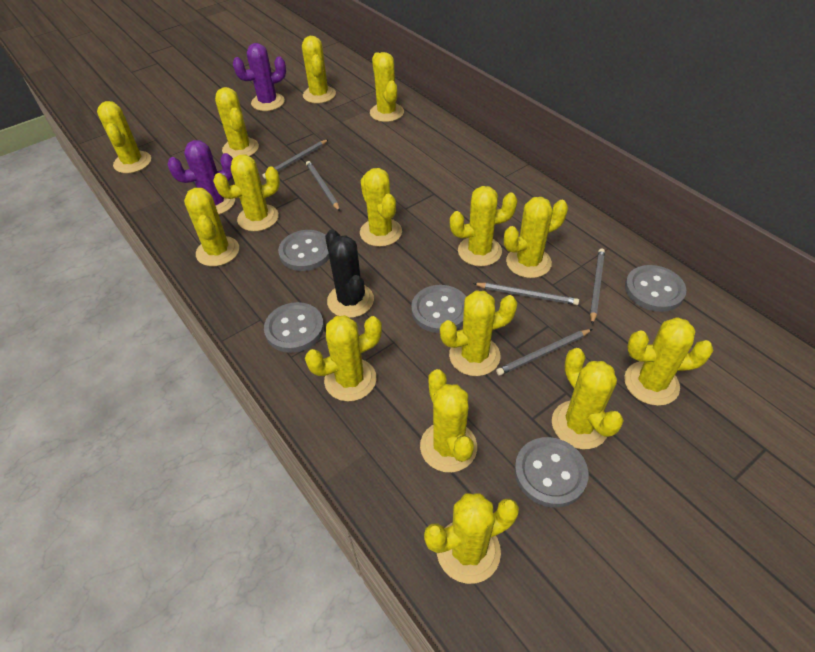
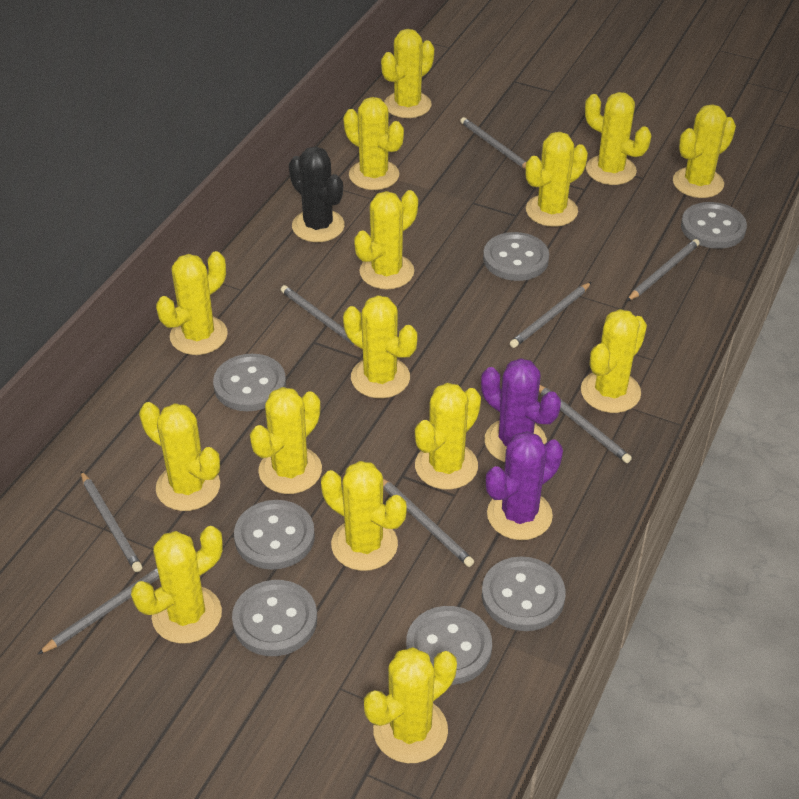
grey button: [264,302,324,353] [278,230,329,271] [411,285,466,333] [514,437,589,508] [625,265,686,312] = 5 -> [213,354,286,411] [232,580,317,656] [234,500,315,570] [406,606,492,685] [482,557,566,631] [483,232,549,281] [681,202,747,249] = 7
grey pencil: [262,139,329,179] [306,161,340,211] [473,282,579,305] [496,329,592,376] [590,249,605,325] = 5 -> [37,568,159,655] [81,471,142,572] [281,285,361,349] [383,479,474,567] [460,117,526,169] [510,282,591,348] [539,385,632,463] [627,239,700,301] = 8

